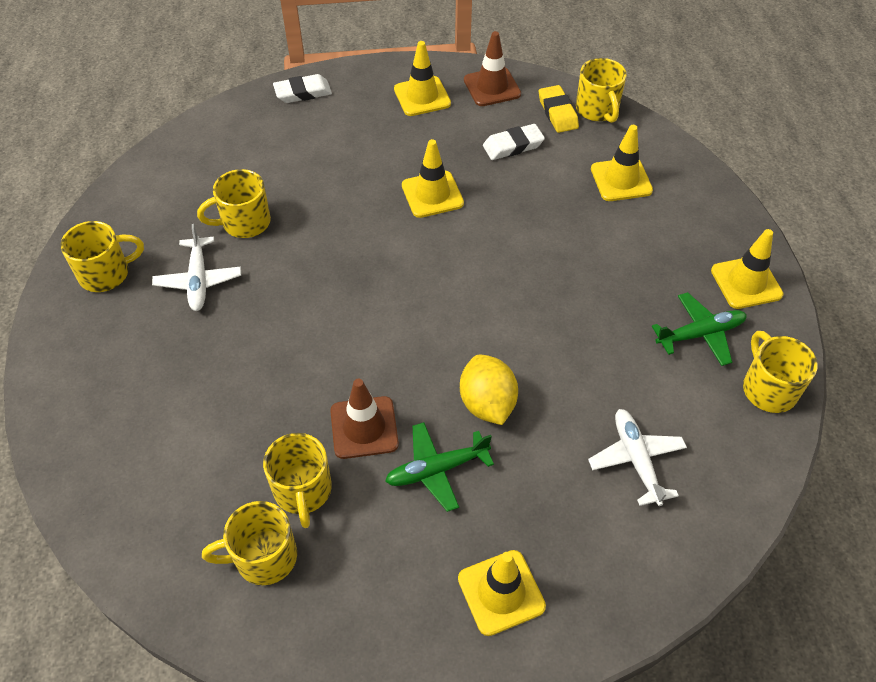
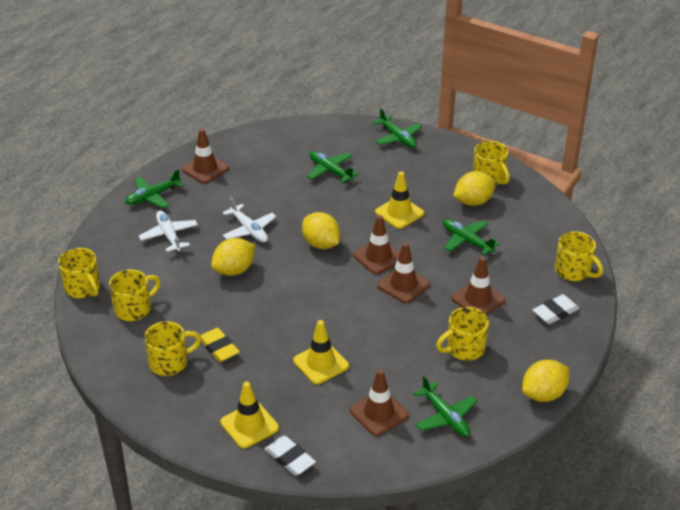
brown traffic cone: [330,379,399,459] [464,31,521,106] = 2 -> [182,128,229,184] [350,369,409,436] [353,215,400,274] [377,243,430,303] [452,257,505,315] = 5
green plane: [385,422,494,512] [652,292,747,366] = 2 -> [125,169,184,208] [307,151,359,183] [373,108,422,148] [413,376,477,437] [443,219,500,255] = 5
yellow lemon: [460,355,518,425] = 1 -> [211,238,255,276] [302,212,340,249] [453,171,496,206] [522,360,570,402] = 4
yellow traffic cone: [394,41,451,116] [402,139,464,218] [458,550,546,636] [591,125,653,201] [711,229,784,309] = 5 -> [220,382,279,449] [293,320,349,384] [375,172,424,229] = 3

